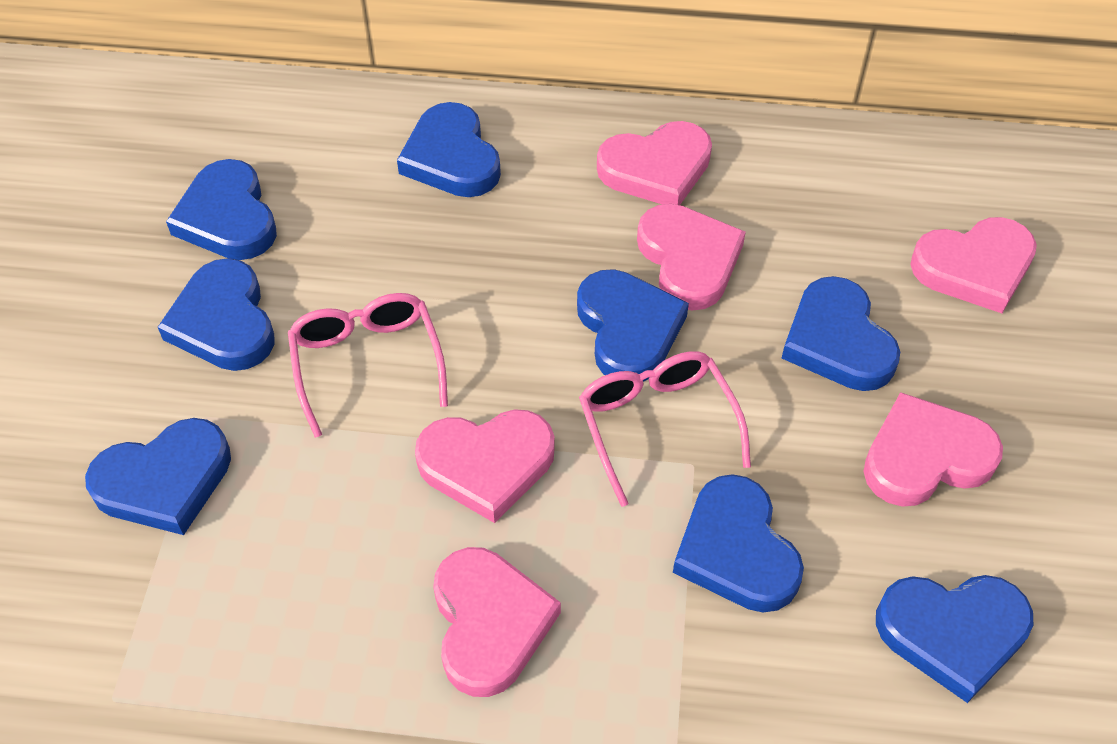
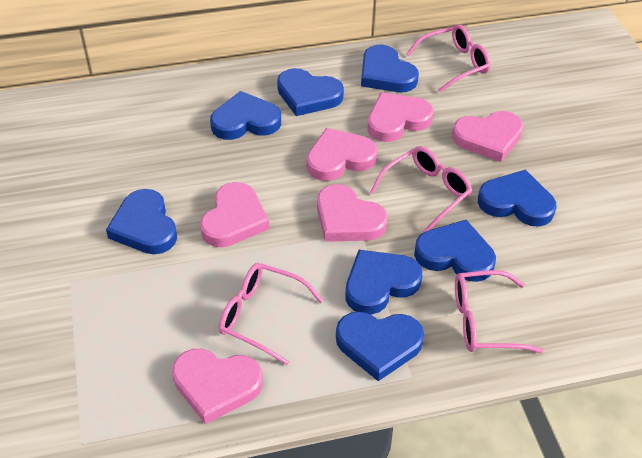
pink glasses: [288,293,448,438] [579,351,751,507] = 2 -> [219,263,323,365] [370,146,472,232] [406,24,490,93] [455,270,543,353] = 4

